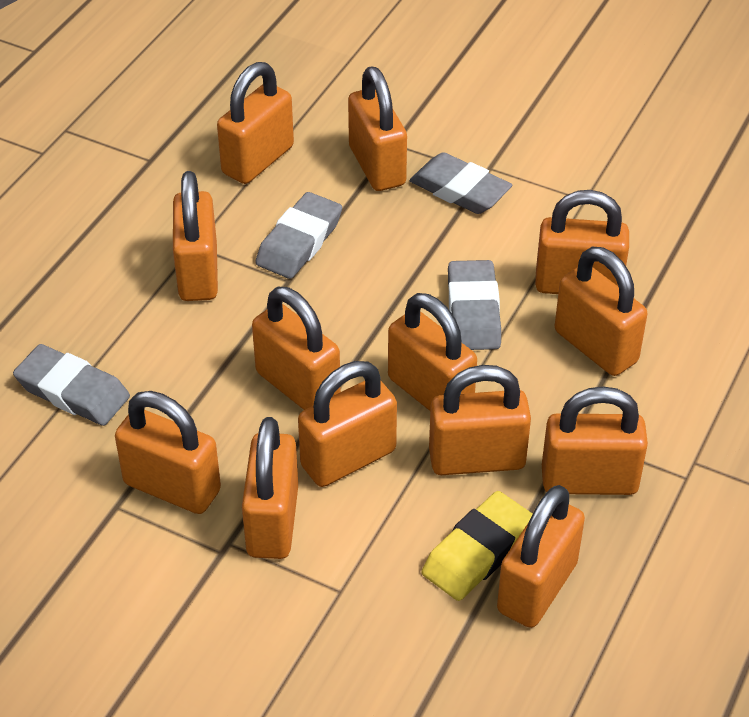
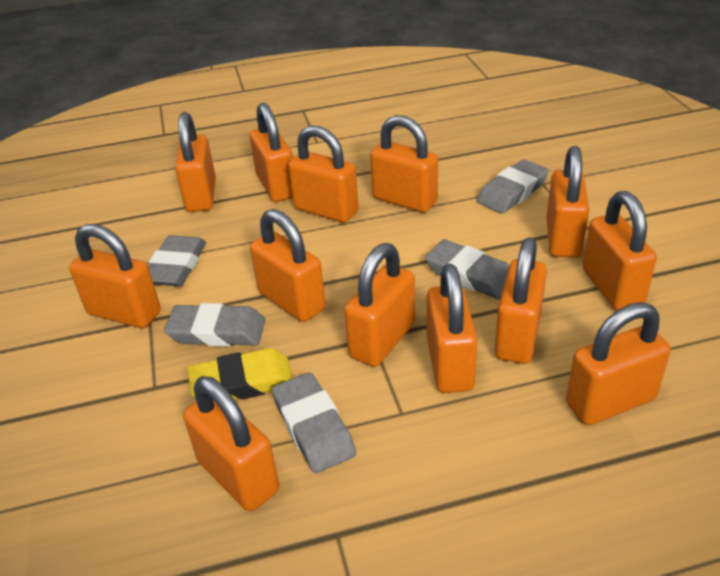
grey eraser: [13,344,130,426] [255,192,342,279] [410,152,512,214] [448,260,501,350] = 4 -> [148,235,206,286] [164,303,265,347] [272,372,356,473] [425,239,509,300] [477,159,549,214] = 5

